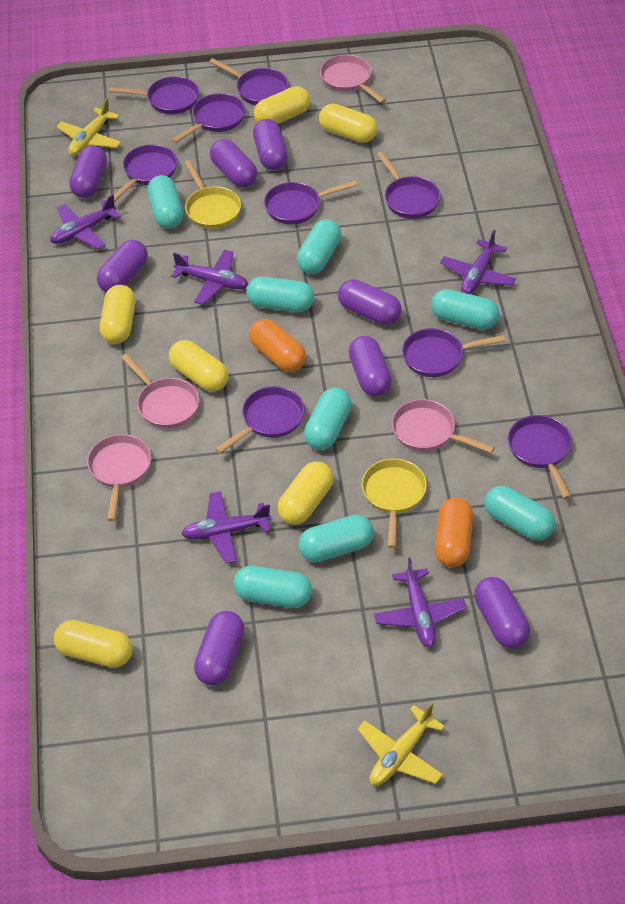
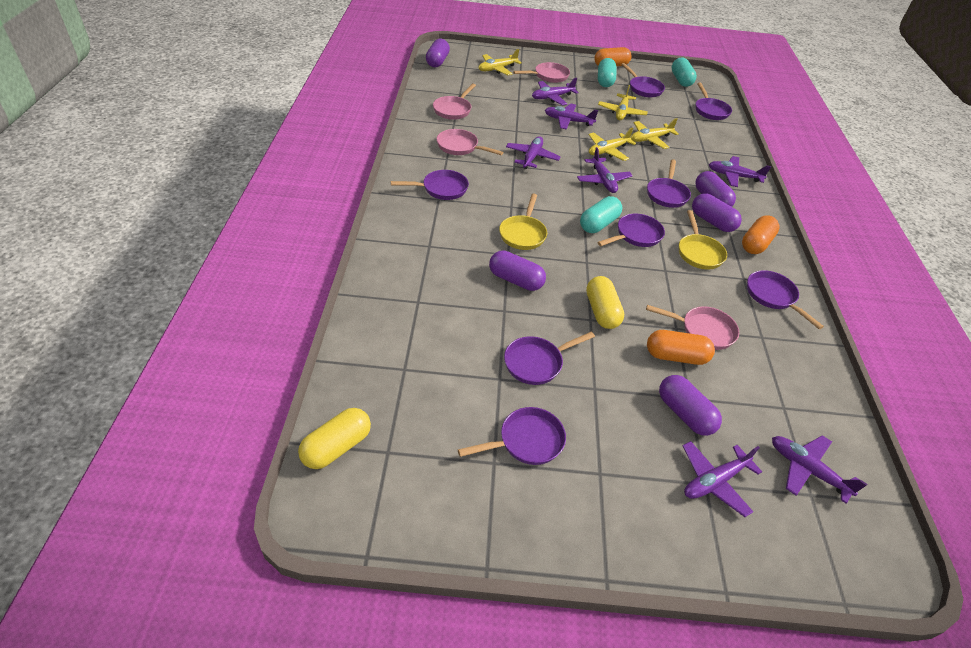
orange capsule: [249,319,306,372] [435,497,473,567] = 2 -> [594,47,632,66] [647,330,715,365] [742,216,780,254] = 3
purple capsule: [69,145,107,198] [97,240,148,293] [194,611,244,685] [210,139,257,187] [253,119,288,170] [338,279,402,325] [348,336,392,396] [474,577,530,648] = 8 -> [426,39,450,67] [489,250,546,291] [659,375,722,436] [692,193,742,232] [695,171,736,207] = 5
purple pan: [109,76,199,114] [114,144,177,202] [172,93,245,143] [209,58,289,105] [215,386,305,454] [264,180,357,225] [377,151,441,219] [402,328,506,377] [508,415,572,499] = 9 -> [391,170,469,200] [458,407,566,465] [504,332,595,385] [597,214,665,247] [621,63,665,97] [647,159,691,208] [695,83,732,120] [747,270,824,329] = 8
purple plane: [50,195,121,249] [171,249,248,305] [181,491,271,564] [374,557,466,648] [440,230,516,294] = 5 -> [506,136,561,169] [532,78,579,105] [545,103,598,130] [577,147,632,193] [683,441,762,517] [709,156,771,187] [772,435,867,504] = 7
turquoise capsule: [147,175,183,229] [233,566,312,608] [246,277,314,312] [297,219,341,274] [298,515,374,562] [304,388,352,450] [431,289,499,329] [484,486,555,541] = 8 -> [580,196,622,233] [598,58,616,87] [672,57,697,87] = 3
yellow capsule: [54,620,132,668] [100,285,136,344] [169,340,228,392] [254,86,310,124] [278,461,333,525] [319,103,377,143] = 6 -> [298,408,371,469] [586,276,624,329] = 2
yellow plane: [56,98,122,156] [357,702,445,786] = 2 -> [479,49,522,75] [589,127,636,161] [598,85,648,120] [631,118,679,149] = 4

